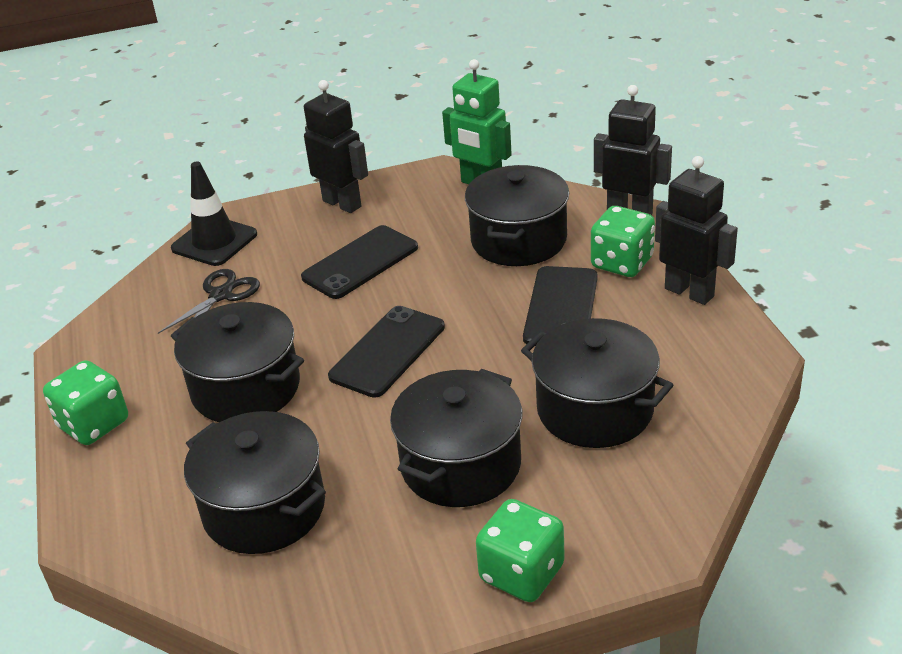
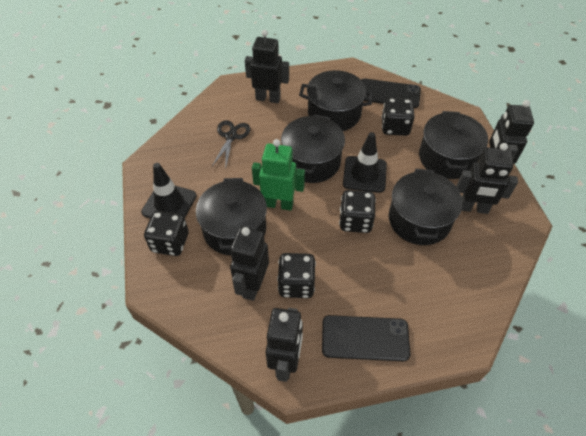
black dice: none = 0 -> [144,211,188,256] [277,253,316,298] [339,190,376,233] [382,98,415,136] = 4
black phone: [301,225,418,299] [328,306,445,398] [523,266,598,346] = 3 -> [322,315,410,361] [361,78,421,108] = 2
black robot: [304,80,368,213] [594,85,672,215] [655,156,738,305] = 3 -> [230,226,269,301] [245,30,289,103] [266,308,303,382] [456,143,518,214] [489,100,534,164] = 5
black traffic cone: [171,162,257,266] = 1 -> [141,163,196,218] [343,132,387,193] = 2
green dice: [43,360,128,445] [476,499,565,602] [591,206,655,277] = 3 -> none = 0

